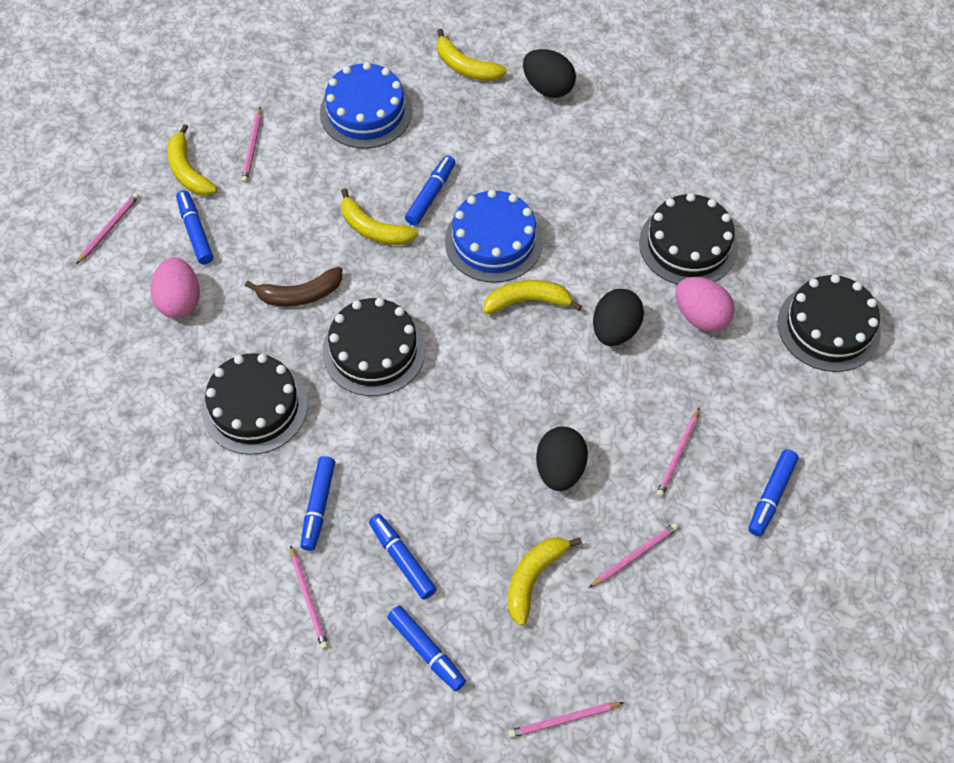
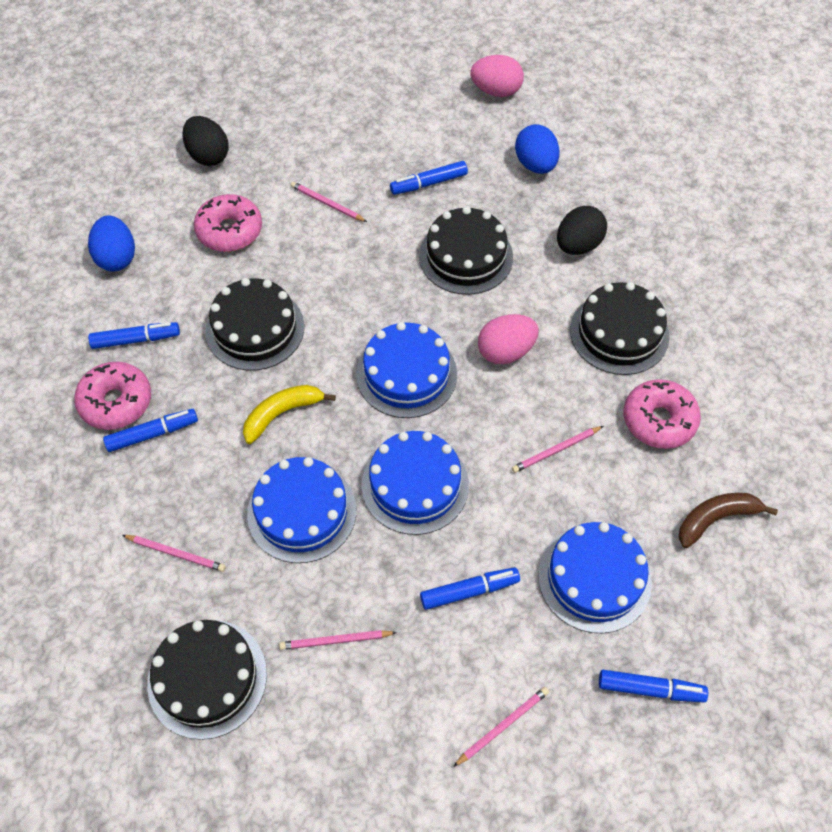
black egg: [523,49,576,98] [536,426,588,491] [593,289,644,346] = 3 -> [182,116,229,166] [557,206,607,255] = 2
blue cake: [320,62,412,148] [445,189,543,283] = 2 -> [247,457,356,563] [356,322,457,418] [361,431,469,535] [538,522,652,633] = 4
blue egg: none = 0 -> [88,215,135,272] [515,124,559,174] = 2
blue marker: [176,190,213,264] [300,456,335,551] [369,514,437,600] [387,606,466,691] [405,155,455,226] [749,449,799,536] = 6 -> [88,322,180,349] [103,409,198,452] [390,161,468,195] [420,567,520,610] [599,670,708,702] = 5
pink donut: none = 0 -> [74,362,151,430] [194,194,262,252] [623,379,701,449] = 3
pink pencil: [76,193,140,264] [242,107,262,183] [290,545,328,649] [508,702,624,738] [589,523,679,588] [656,407,700,497] = 6 -> [122,535,226,572] [279,630,397,650] [291,182,367,222] [453,687,549,767] [512,426,603,473] = 5
yellow banana: [167,124,217,196] [341,188,418,245] [437,29,507,81] [483,280,582,314] [508,537,582,626] = 5 -> [243,385,336,444] = 1

